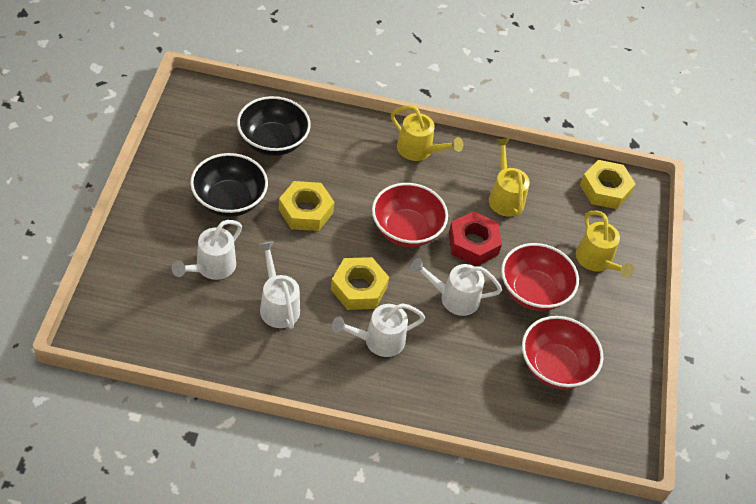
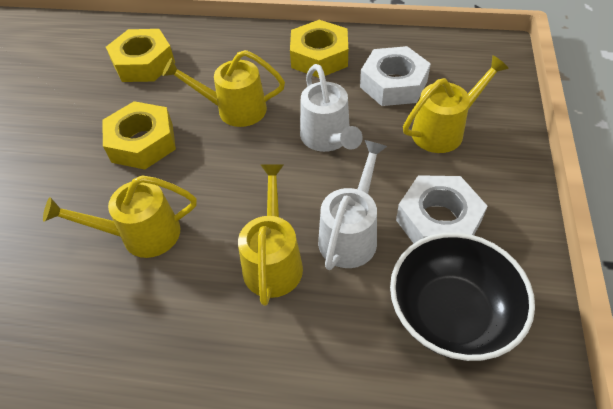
black bowl: [190,153,268,217] [237,96,311,156] = 2 -> [390,232,535,361] = 1
red bowl: [372,183,448,247] [501,243,579,311] [522,316,604,389] = 3 -> none = 0
red nut: [449,211,502,266] = 1 -> none = 0
white nut: none = 0 -> [360,46,431,106] [396,175,487,244] = 2
white watering can: [172,220,242,280] [258,241,300,329] [332,303,425,357] [410,258,502,316] = 4 -> [300,64,363,152] [318,140,387,270] = 2
yellow watering can: [391,105,463,161] [489,138,530,217] [576,211,634,278] = 3 -> [43,175,197,258] [162,50,285,127] [238,164,303,306] [403,55,509,153] = 4

